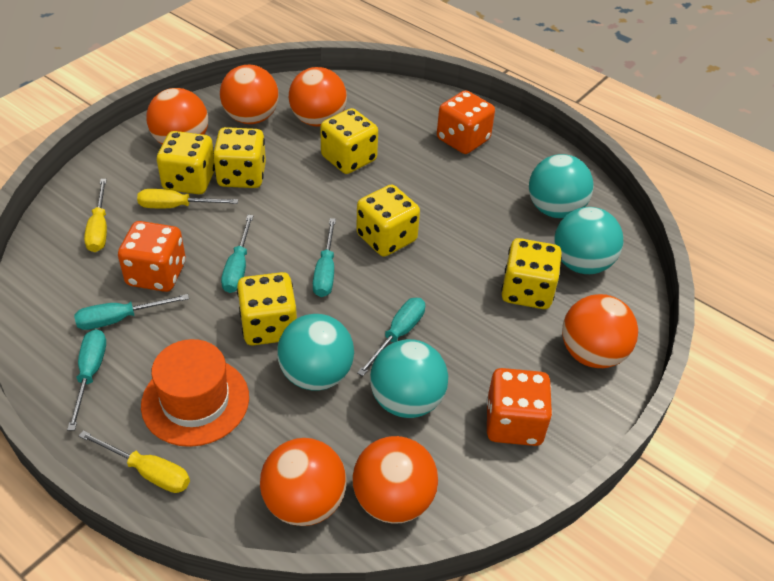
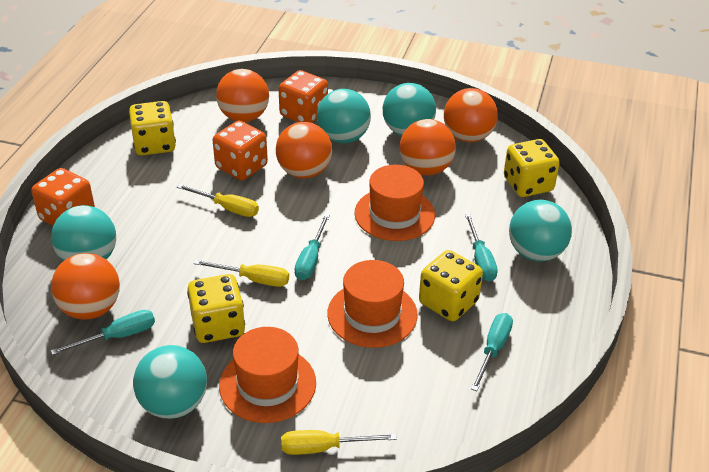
orange ball: [146,88,208,144] [220,65,279,124] [260,438,346,526] [289,67,347,127] [352,436,438,524] [562,294,638,368] = 6 -> [51,253,120,319] [216,69,269,122] [276,122,332,179] [400,119,456,175] [444,88,498,142] = 5
orange hat: [141,339,249,447] = 1 -> [219,327,316,423] [327,260,418,348] [355,165,435,241] = 3
turquoise ball: [277,314,354,391] [370,339,448,418] [529,154,594,218] [554,207,623,274] = 4 -> [51,205,116,261] [133,345,207,419] [317,89,371,143] [383,83,436,136] [509,200,572,262] = 5
turquoise screwdriver: [67,329,106,431] [74,294,189,330] [221,215,254,293] [313,218,336,297] [357,298,425,376] = 5 -> [51,310,155,355] [294,214,330,280] [465,214,498,281] [471,313,513,391] = 4
yellow dice: [157,131,215,194] [213,127,266,188] [237,272,297,345] [320,108,378,174] [356,185,420,257] [501,238,562,309] = 6 -> [129,101,176,156] [187,274,245,343] [419,250,483,321] [504,139,560,197] = 4

